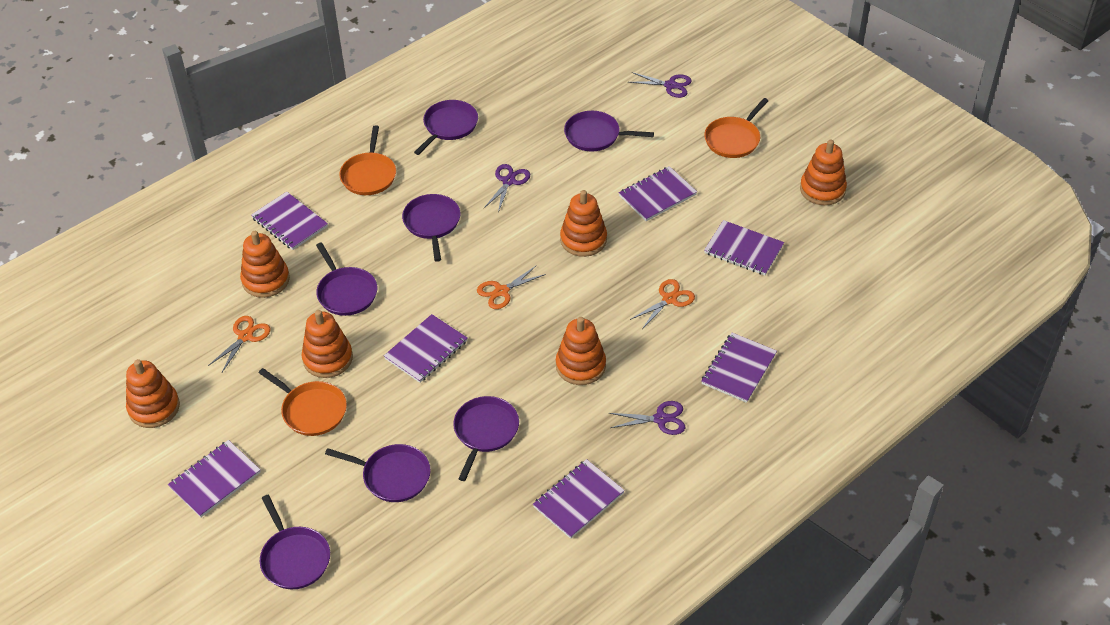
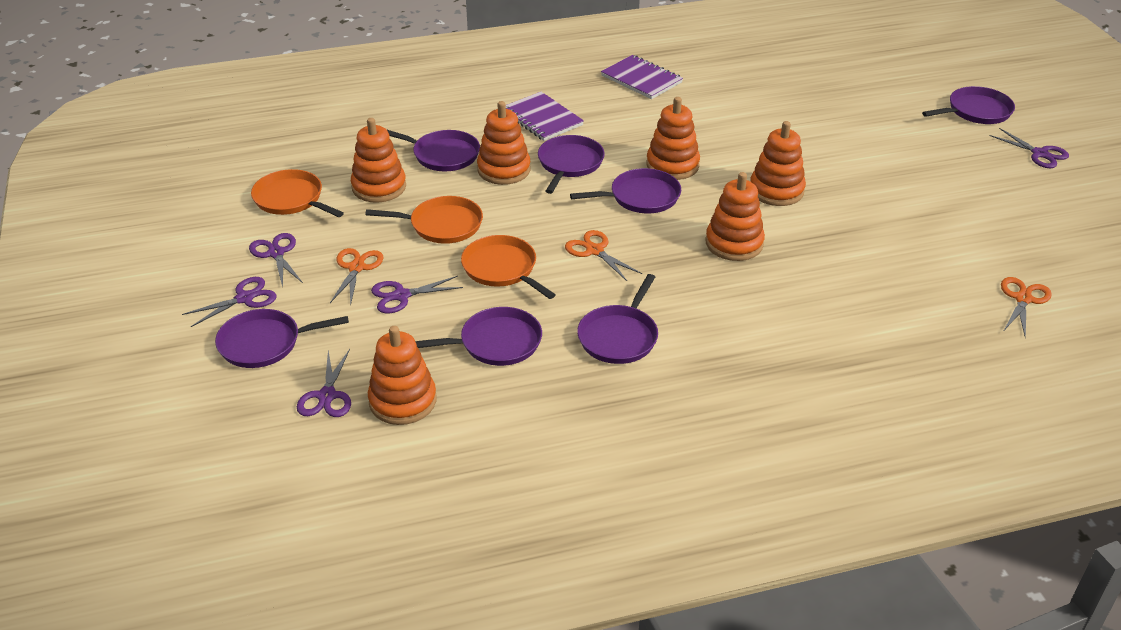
purple notebook: [168,440,261,518] [251,192,328,250] [384,314,468,383] [533,459,625,539] [619,166,697,221] [701,333,777,403] [704,220,784,275] = 7 -> [506,92,584,141] [601,55,683,99] = 2
purple scissors: [484,164,530,212] [609,401,685,435] [629,72,692,98] = 3 -> [182,277,277,327] [249,233,303,287] [297,349,351,417] [371,276,463,313] [989,128,1069,168] = 5

